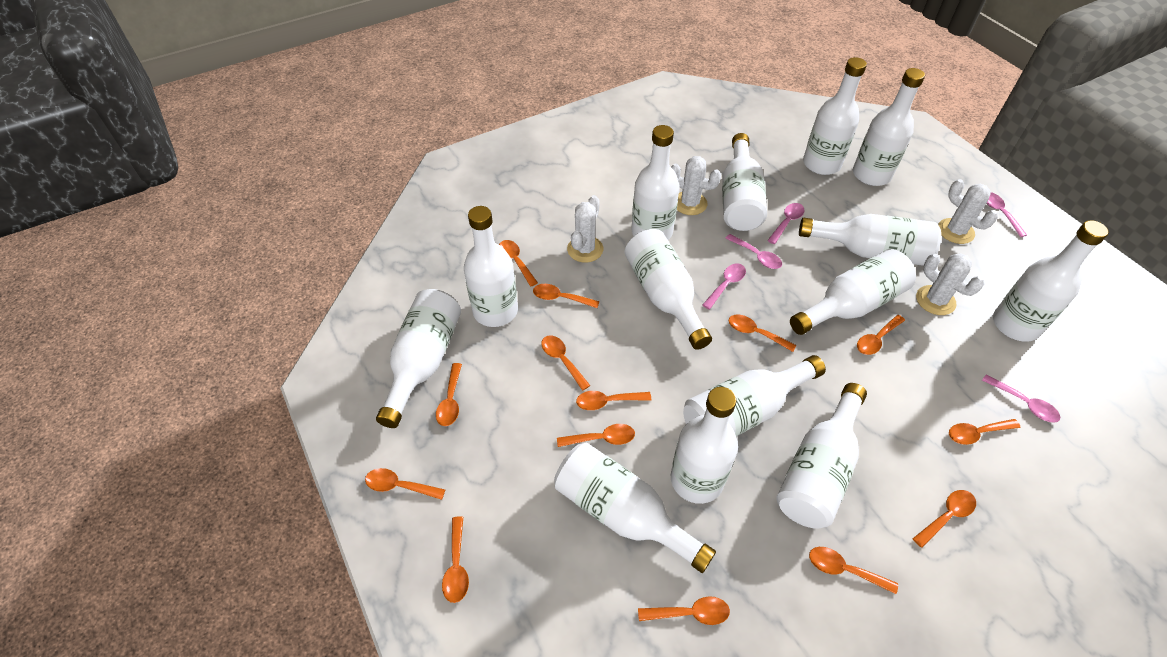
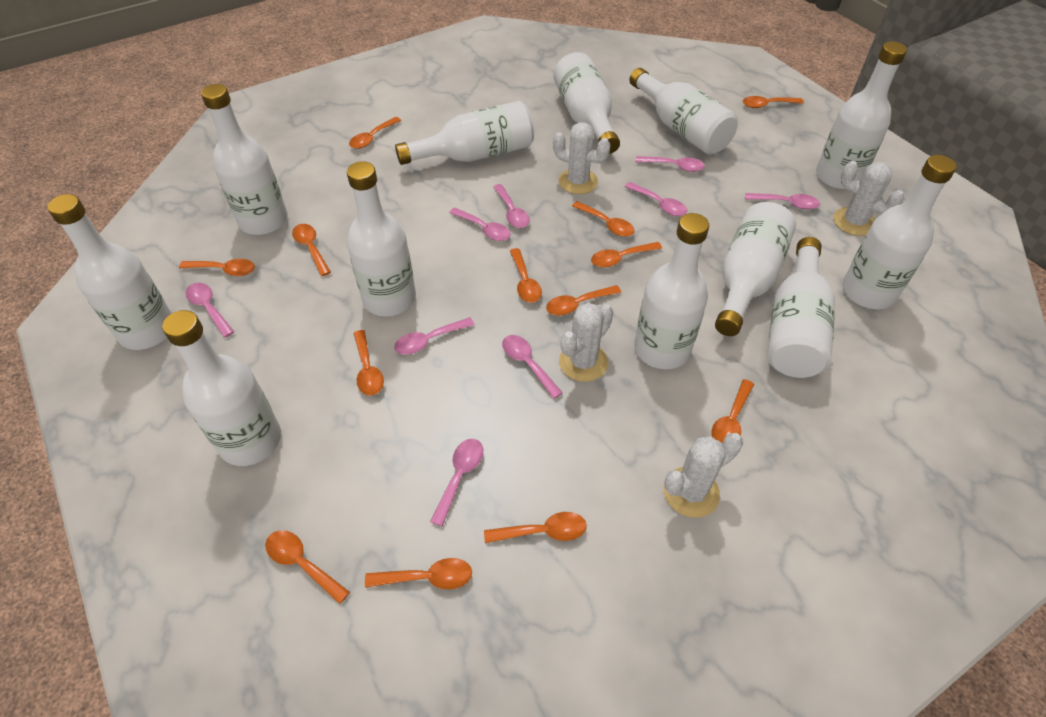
orange spoon: [365,468,445,500] [436,363,462,426] [442,516,469,603] [499,240,538,287] [533,284,600,308] [541,336,590,391] [557,424,635,447] [576,391,651,410] [638,596,730,625] [728,314,796,352] [809,547,898,594] [857,315,905,355] [913,490,976,548] [949,419,1020,445] = 14 -> [179,259,255,276] [265,530,350,604] [292,224,331,276] [349,117,401,149] [354,330,384,396] [365,558,472,590] [484,512,587,543] [510,248,542,303] [546,285,621,316] [572,201,635,237] [591,242,662,268] [711,379,754,443] [743,96,804,108] = 13
pink spoon: [702,264,746,310] [725,234,782,269] [767,203,804,244] [982,375,1061,423] [986,192,1027,237] = 5 -> [186,283,234,337] [394,317,475,355] [430,439,483,526] [449,207,511,241] [493,184,529,228] [502,335,563,399] [625,182,687,216] [635,156,705,172] [745,193,820,209] = 9
white bottle: [376,289,461,428] [464,206,518,327] [554,443,716,573] [625,229,712,350] [631,125,680,240] [671,387,738,504] [683,355,826,436] [722,133,767,231] [776,383,867,528] [790,249,916,335] [799,214,941,266] [803,57,867,175] [853,68,925,186] [993,220,1108,342] = 14 -> [47,194,172,350] [162,310,281,466] [201,84,287,235] [347,161,416,316] [395,101,534,165] [553,52,620,154] [629,68,738,155] [634,213,709,369] [715,202,796,336] [767,237,835,378] [816,41,907,190] [842,155,957,309] = 12

